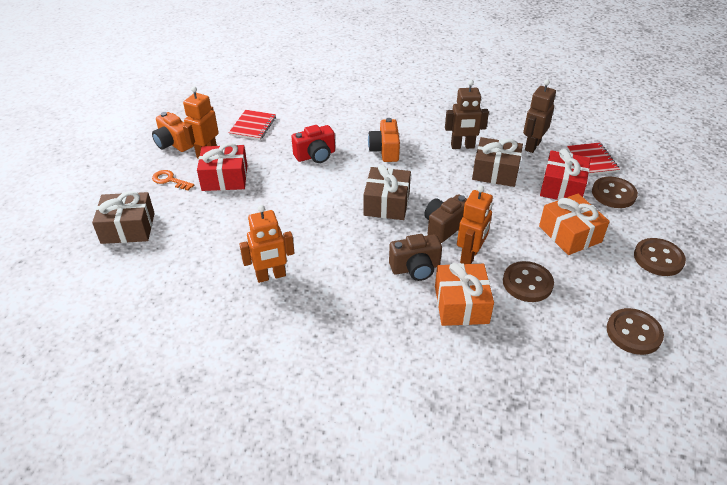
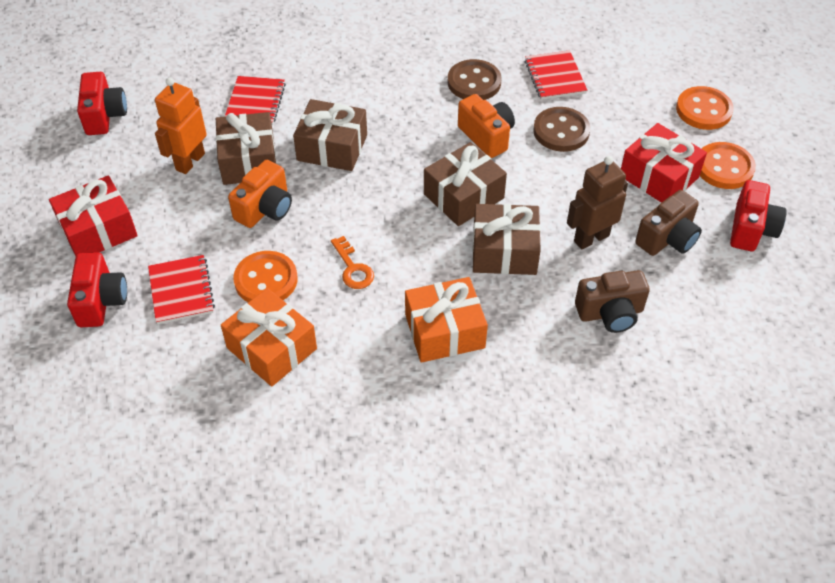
brown button: [503,261,554,302] [592,177,638,208] [607,308,664,355] [634,238,686,276] = 4 -> [448,59,502,100] [533,107,590,152] = 2
brown gift: [92,191,155,244] [363,165,411,220] [472,137,523,187] = 3 -> [216,112,276,185] [293,99,367,171] [424,142,507,226] [472,204,541,275] = 4
brown robot: [445,80,489,149] [523,79,556,153] = 2 -> [567,156,628,250] = 1
orange button: none = 0 -> [233,251,298,303] [676,86,734,130] [700,142,756,189] = 3
orange robot: [183,86,219,158] [240,205,294,283] [457,185,493,264] = 3 -> [155,77,207,174] = 1
red camera: [291,125,335,163] = 1 -> [67,252,127,327] [77,72,127,135] [730,180,787,251] = 3
red notebook: [229,110,276,140] [567,143,620,175] = 2 -> [148,255,215,324] [225,76,286,125] [524,50,587,100] = 3

